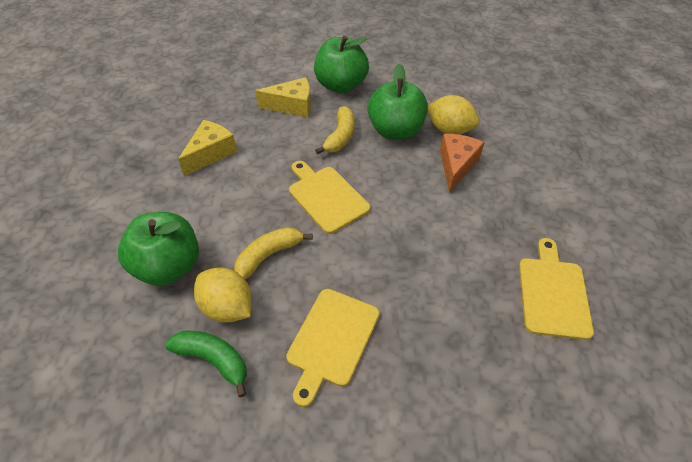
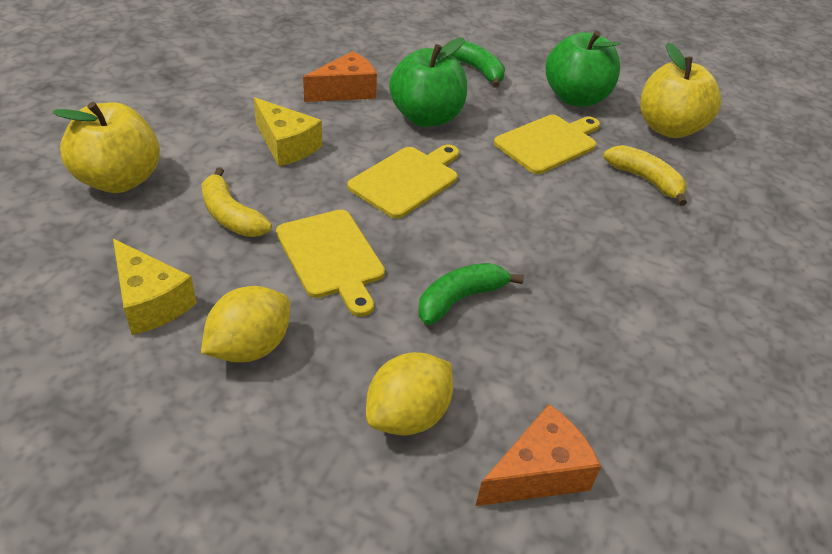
green apple: [118,212,199,286] [314,36,369,93] [367,64,428,140] = 3 -> [389,38,467,127] [545,31,621,106] = 2
green banana: [165,331,247,397] = 1 -> [418,263,524,325] [451,40,505,88] = 2
orange cheese: [440,134,485,193] = 1 -> [303,51,377,102] [476,404,601,506] = 2
yellow apple: none = 0 -> [52,102,160,193] [640,42,721,138] = 2

